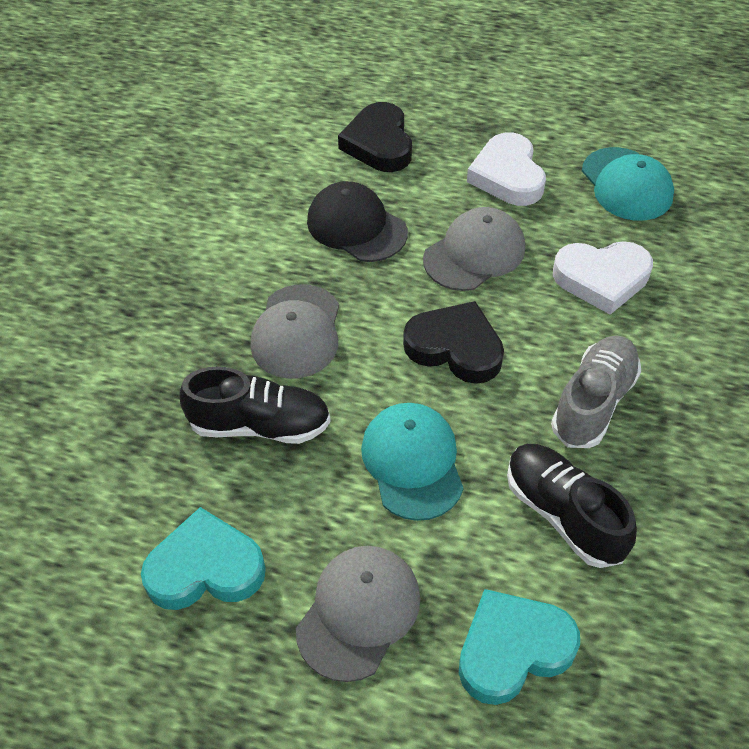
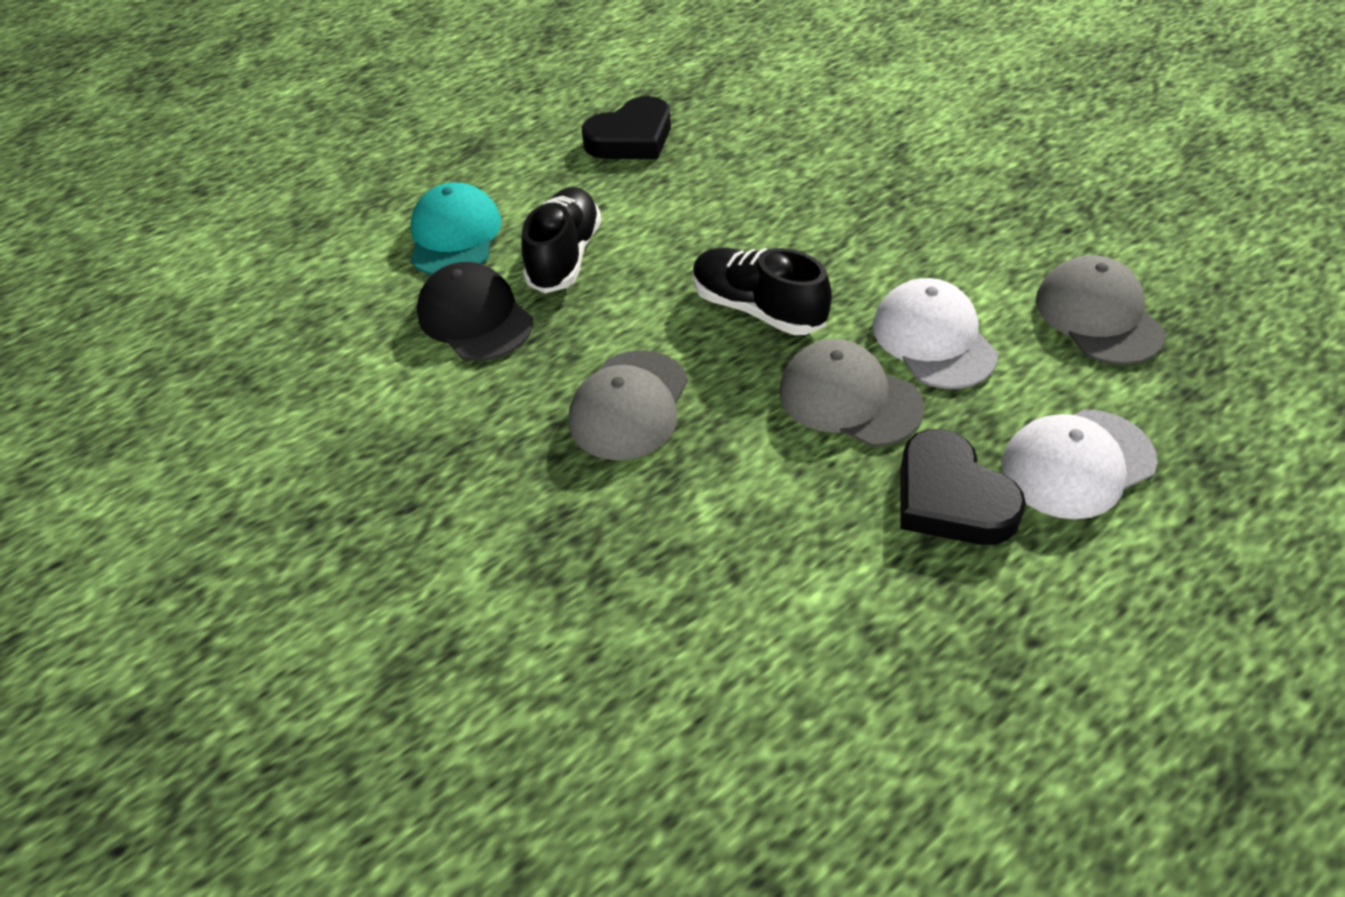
grey shoe: [551,335,641,448] = 1 -> none = 0
turquoise cap: [361,403,464,521] [582,147,674,221] = 2 -> [410,182,501,275] = 1
turquoise heart: [141,507,266,610] [459,589,580,705] = 2 -> none = 0
white cap: none = 0 -> [873,278,998,389] [1002,409,1157,519] = 2
white heart: [467,132,546,206] [553,241,653,315] = 2 -> none = 0

